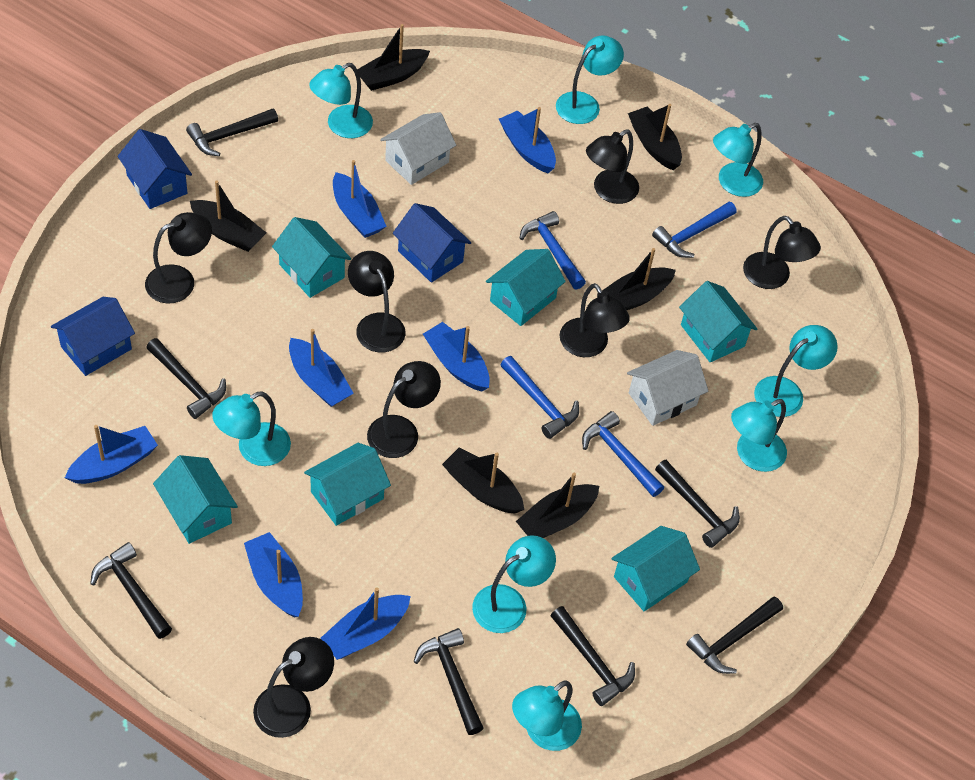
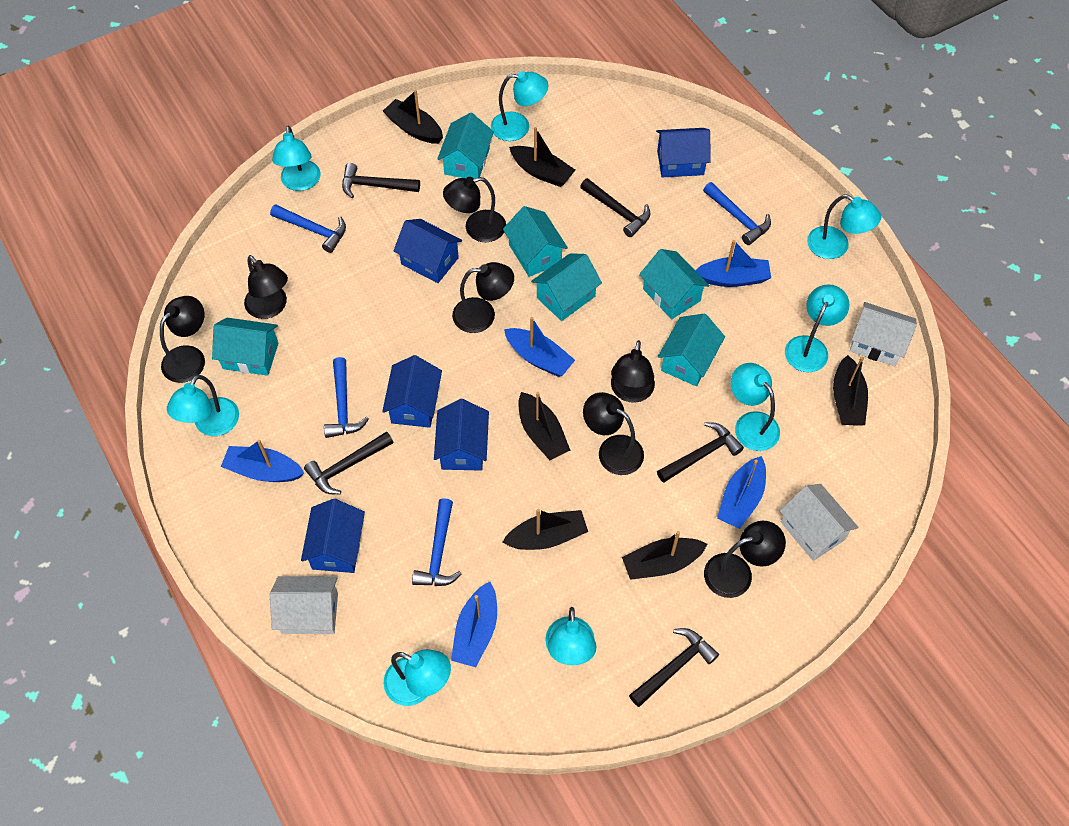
black hammer: [90,542,172,639] [146,338,226,419] [186,109,278,156] [413,628,484,735] [550,606,635,706] [655,460,740,548] [686,597,783,674] = 7 -> [304,431,394,494] [342,163,420,198] [580,178,650,237] [629,628,719,707] [657,422,744,483] = 5
blue boat: [65,425,158,484] [244,532,303,618] [289,329,354,407] [320,587,411,660] [333,160,387,238] [423,322,490,391] [499,107,556,173] = 7 -> [221,440,304,482] [451,582,497,667] [504,317,575,377] [695,240,771,287] [717,456,766,529] = 5
blue house: [51,297,135,376] [117,129,192,209] [393,203,471,283] = 3 -> [301,499,365,573] [382,355,442,428] [393,219,462,283] [434,399,489,471] [656,128,711,178] = 5
white house: [380,112,456,185] [627,350,708,426] = 2 -> [270,576,338,634] [780,484,859,561] [850,302,917,366] = 3

